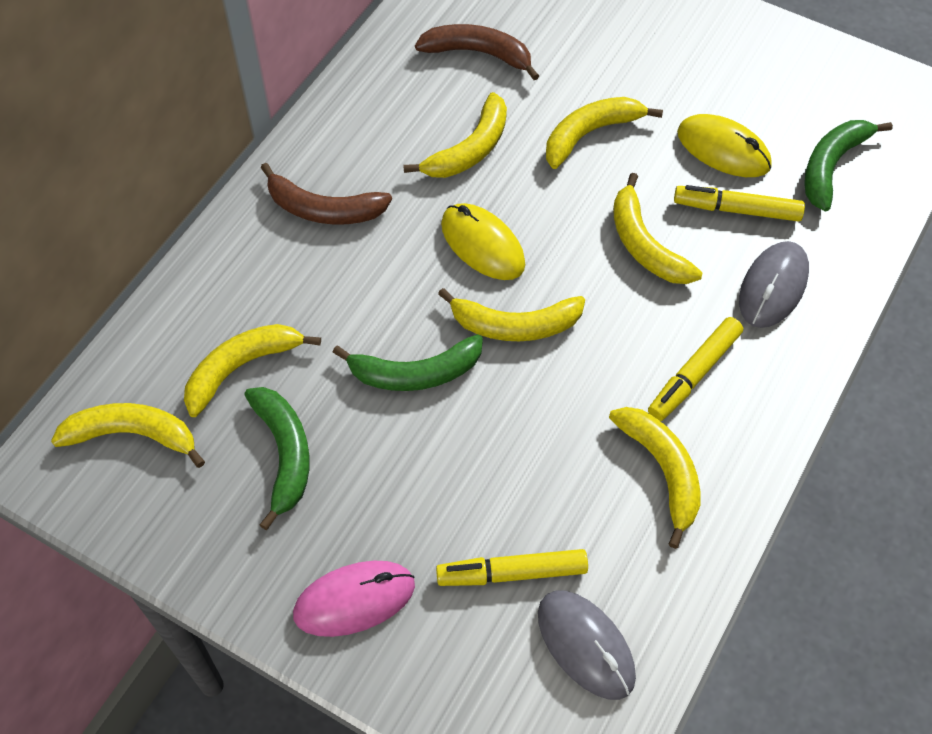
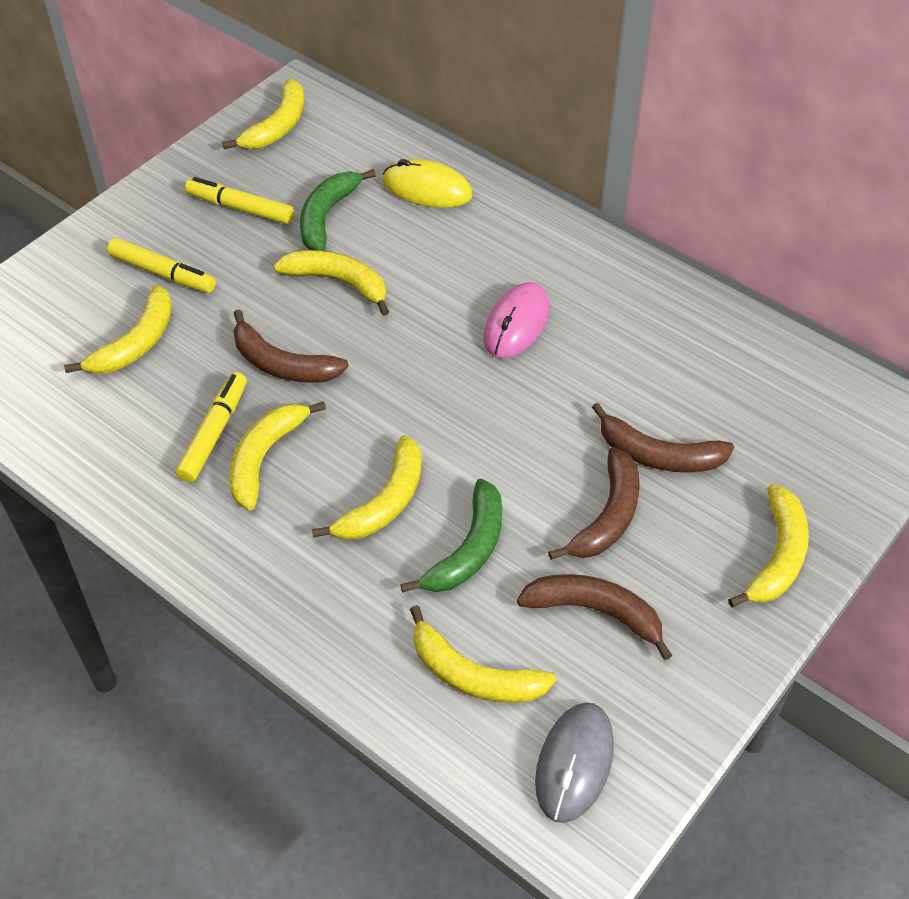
brown banana: [260,163,392,225] [415,24,539,80] = 2 -> [233,309,349,383] [517,574,672,660] [548,447,640,560] [592,403,734,473] = 4
green banana: [245,387,310,530] [333,334,483,391] [804,120,893,212] = 3 -> [300,169,376,251] [400,479,502,593] = 2
grey mouse: [538,590,636,700] [739,241,809,328] = 2 -> [535,703,614,823] = 1
yellow mouse: [441,203,525,280] [677,114,772,177] = 2 -> [383,159,473,208] = 1

